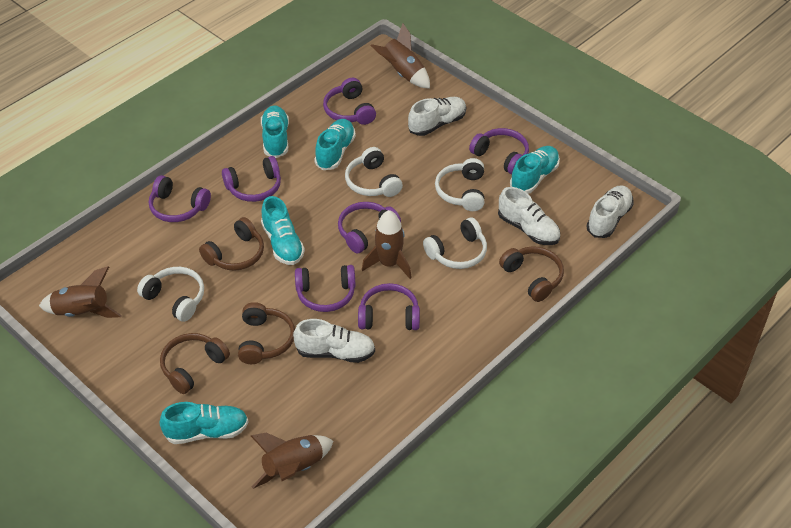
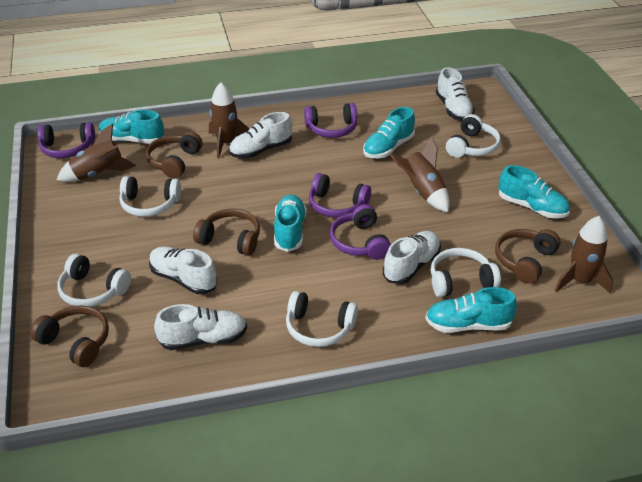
purple headphones: [149,175,211,222] [222,156,281,202] [295,265,355,312] [323,78,376,125] [338,202,401,253] [358,283,420,330] [469,128,529,175] = 7 -> [37,122,95,158] [304,103,357,138] [309,173,371,218] [330,204,391,260] = 4
white headphones: [137,267,204,322] [345,147,403,197] [423,217,487,269] [435,158,484,211] = 4 -> [57,253,131,307] [119,176,181,217] [286,291,358,347] [431,248,501,297] [446,114,501,158] = 5
white shoe: [293,319,375,363] [408,97,466,136] [498,187,560,245] [586,185,634,238] = 4 -> [149,246,218,294] [154,304,247,350] [229,112,292,158] [383,231,441,284] [436,67,475,121] = 5

